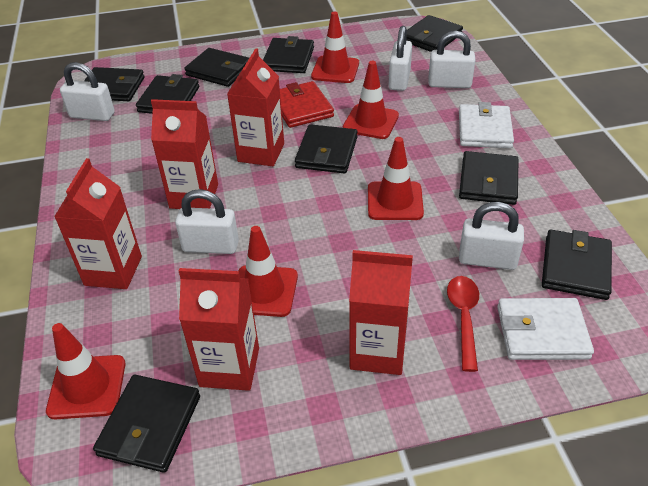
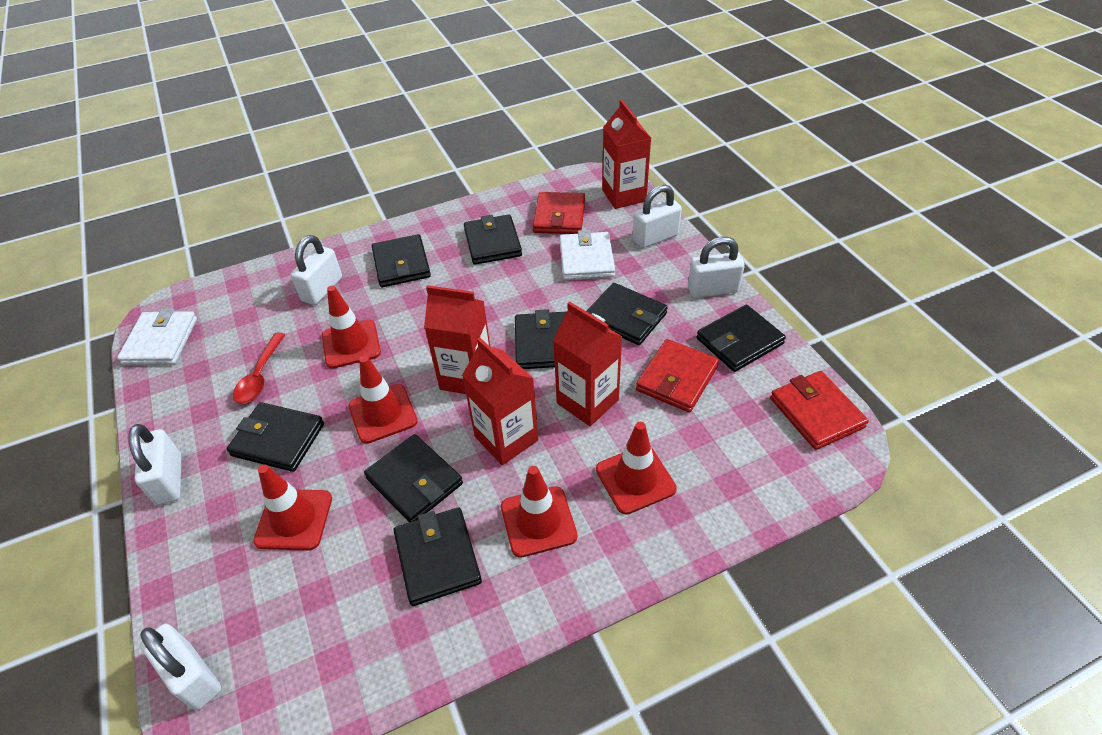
black wallet: [84,67,145,101] [93,375,200,473] [136,74,199,114] [184,48,249,87] [263,36,314,73] [295,124,357,173] [406,15,463,52] [459,151,518,205] [542,230,612,300] = 9 -> [227,402,324,472] [364,434,463,522] [372,234,431,288] [393,507,482,606] [464,215,522,265] [515,309,567,369] [586,283,668,345] [696,305,786,372] = 8
red carton: [54,158,142,289] [151,99,218,209] [179,268,259,391] [227,48,284,166] [349,250,413,375] = 5 -> [424,285,490,394] [462,338,539,465] [553,302,622,426] [602,100,651,209] = 4
red wallet: [280,81,334,128] = 1 -> [533,192,585,234] [636,339,719,412] [770,371,869,450] = 3

